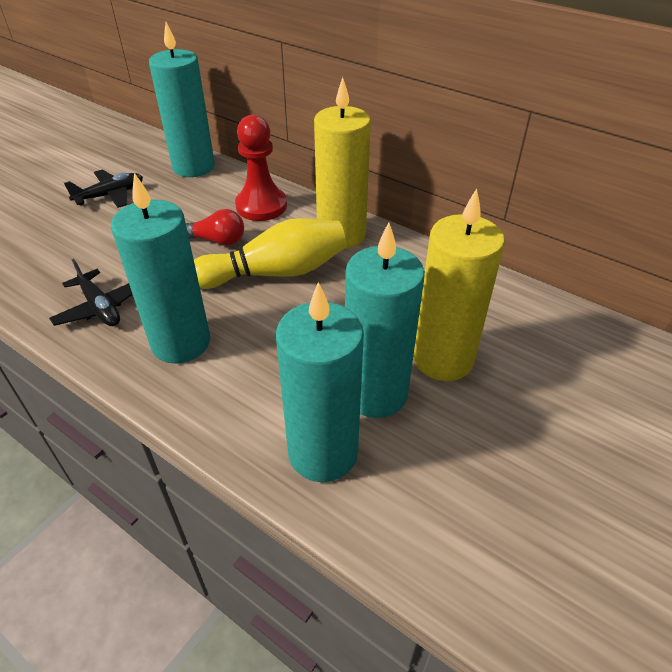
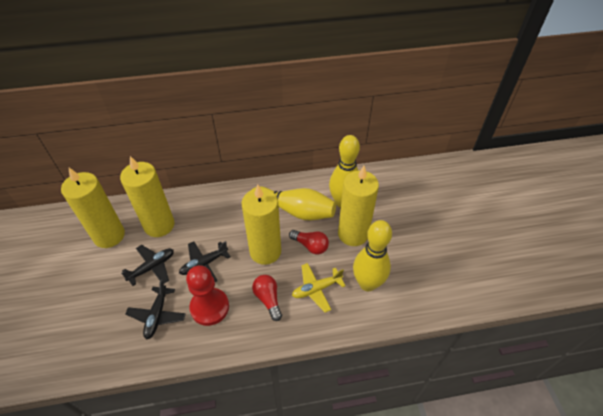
black plane: [49,259,133,326] [64,169,143,208] = 2 -> [121,245,174,286] [126,280,186,340] [179,241,231,282] = 3
red light bulb: [186,209,244,246] = 1 -> [252,275,282,321] [289,230,329,254] = 2
turquoise candle: [111,173,210,364] [149,22,215,177] [276,282,364,482] [345,222,425,418] = 4 -> none = 0
yellow bowling pin: [194,218,347,289] = 1 -> [252,186,336,220] [329,135,360,208] [353,220,392,291] = 3
yellow candle: [314,77,371,249] [413,188,505,381] = 2 -> [61,168,125,248] [120,156,174,237] [242,184,281,265] [338,166,379,246] = 4
yellow plane: none = 0 -> [292,263,346,312] = 1

